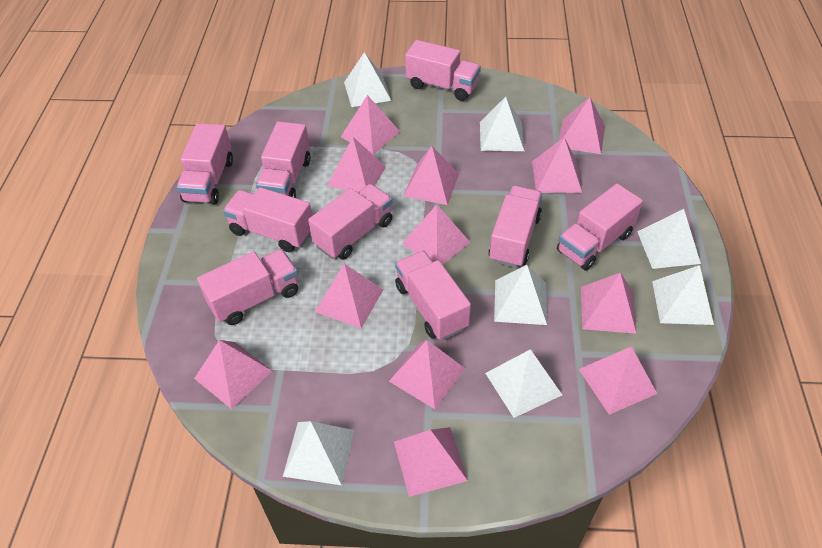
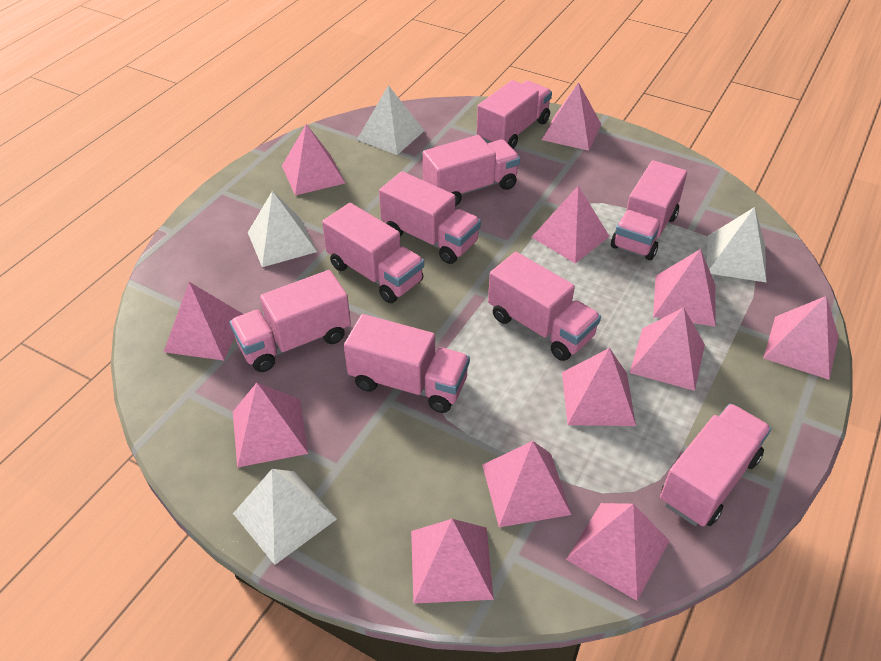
white pyramid: [283,421,354,485] [344,52,391,107] [480,97,524,151] [485,349,562,418] [494,265,547,325] [637,209,701,269] [652,265,714,325] = 7 -> [233,469,337,565] [248,191,317,267] [357,85,424,155] [707,207,767,283] = 4

